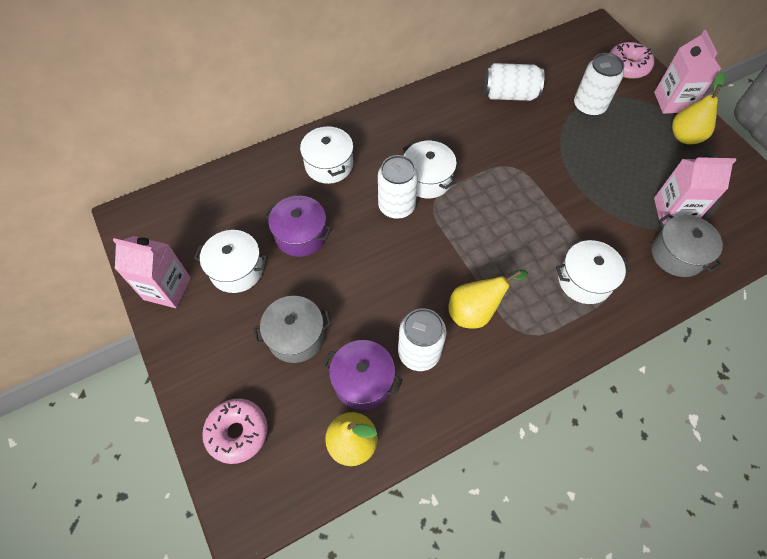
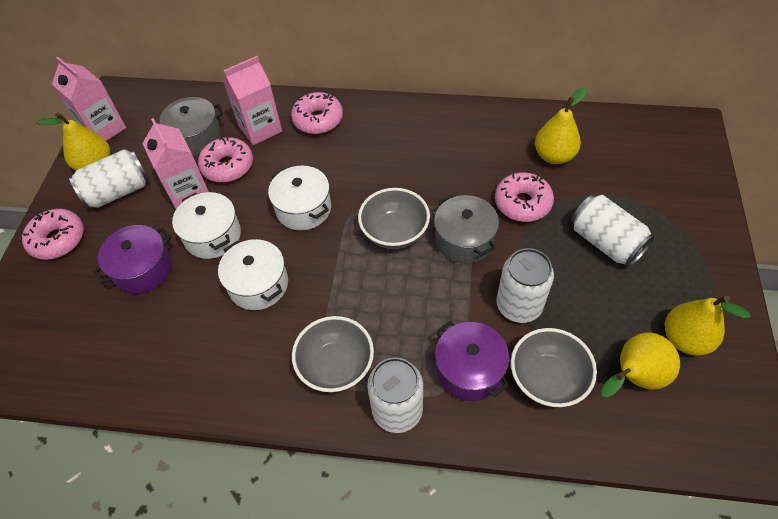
grey bowl: none = 0 -> [292,316,374,392] [358,188,430,249] [511,328,597,407] = 3
pink donut: [202,399,268,464] [610,42,654,79] = 2 -> [22,209,84,260] [198,137,253,183] [291,92,343,134] [495,172,554,222] = 4
white pot: [194,230,268,293] [300,125,353,184] [403,141,457,198] [556,240,631,304] = 4 -> [172,192,241,259] [218,239,288,310] [268,166,331,231] = 3
yellow pear: [325,412,378,466] [448,270,528,329] [672,72,725,145] = 3 -> [36,113,110,171] [535,87,587,164] [601,333,680,397] [665,296,750,356] = 4

